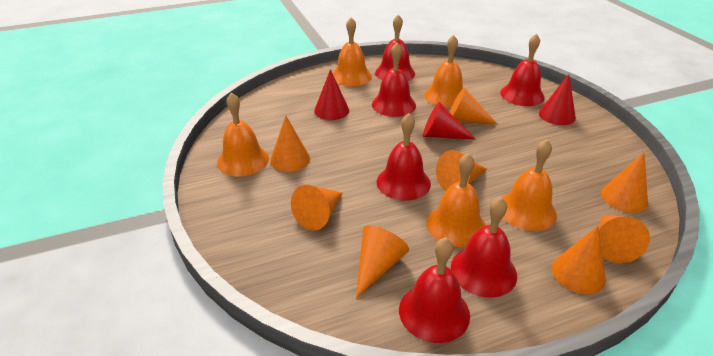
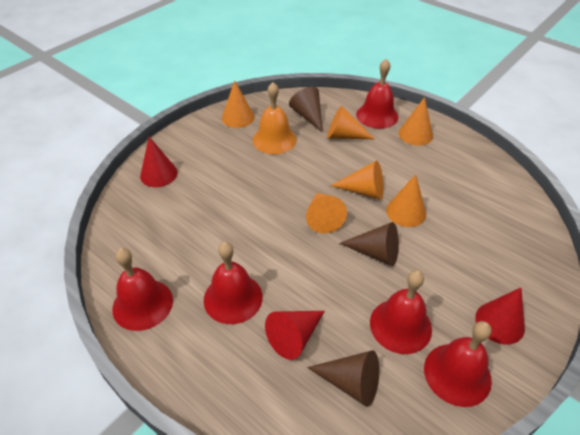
brown cone: none = 0 -> [289,87,323,133] [307,350,379,407] [339,222,399,266] = 3
orange bell: [217,92,269,177] [333,17,372,86] [424,35,463,108] [426,153,486,247] [502,139,557,231] = 5 -> [253,82,297,154] = 1
orange cone: [270,116,310,172] [291,185,342,231] [356,225,409,299] [436,150,487,191] [450,88,498,125] [552,226,606,294] [599,215,650,263] [601,152,648,213] = 8 -> [222,80,255,128] [306,193,347,233] [327,106,375,139] [331,161,384,200] [386,174,426,227] [399,97,433,146] = 6
red bell: [372,43,416,117] [375,15,415,81] [377,113,431,201] [399,237,470,343] [451,197,517,298] [500,34,545,106] = 6 -> [112,248,173,331] [204,242,263,324] [356,59,398,129] [370,270,432,354] [424,321,492,407] = 5

